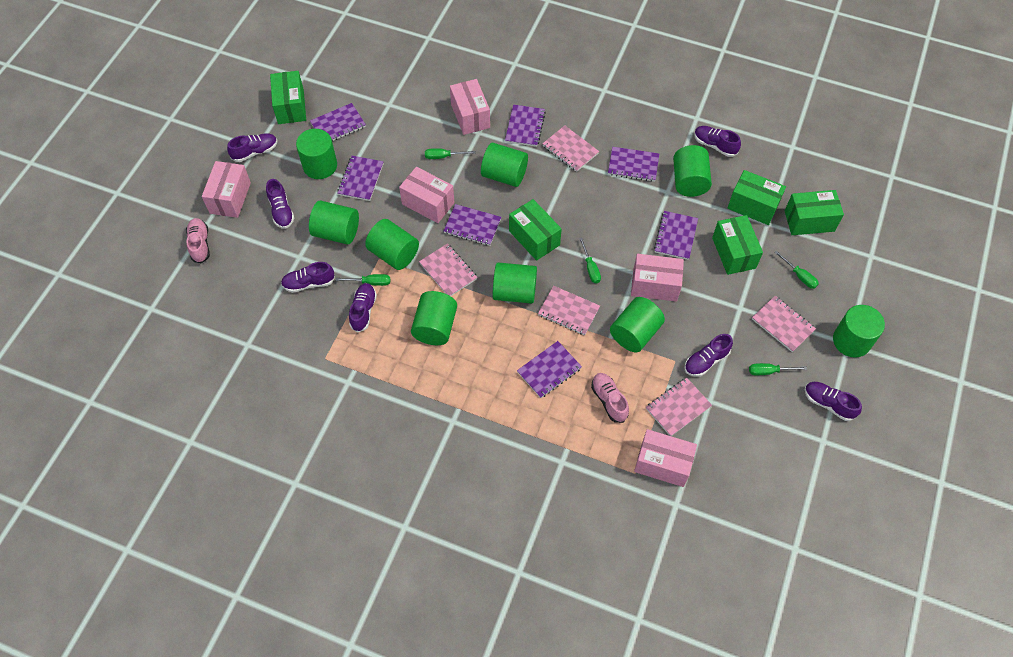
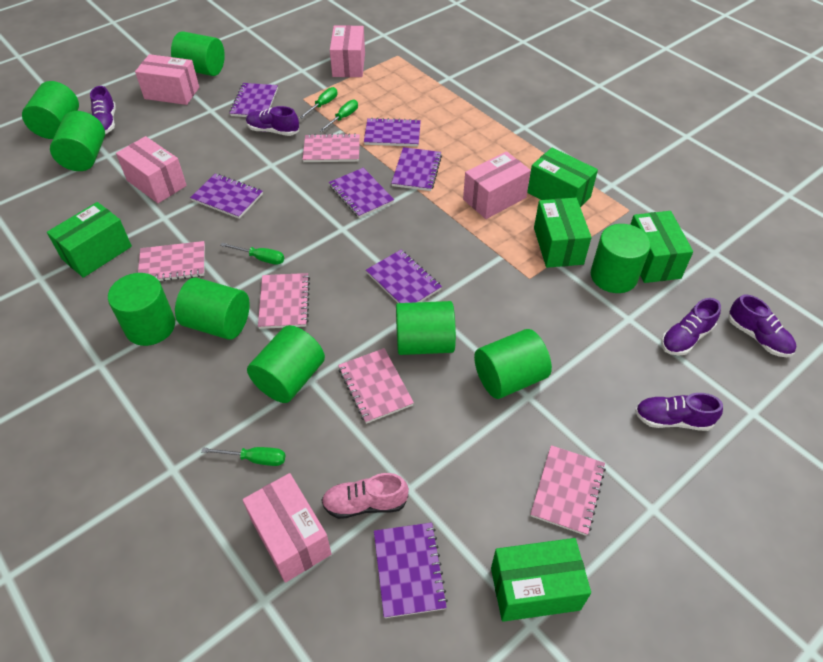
green screwdriver: [335,274,390,286] [425,148,475,159] [579,237,601,283] [749,363,807,375] [774,250,819,289] = 5 -> [201,447,285,466] [220,243,284,265] [299,87,337,118] [319,100,358,132] = 4
pink shoe: [186,218,210,263] [591,373,629,423] = 2 -> [321,473,409,519] = 1
purple shoe: [227,133,277,162] [266,179,294,229] [281,262,335,293] [349,283,377,333] [684,334,733,377] [694,126,741,157] [805,382,862,421] = 7 -> [90,86,116,134] [246,106,299,136] [635,393,723,431] [661,298,721,356] [728,295,796,357] = 5

